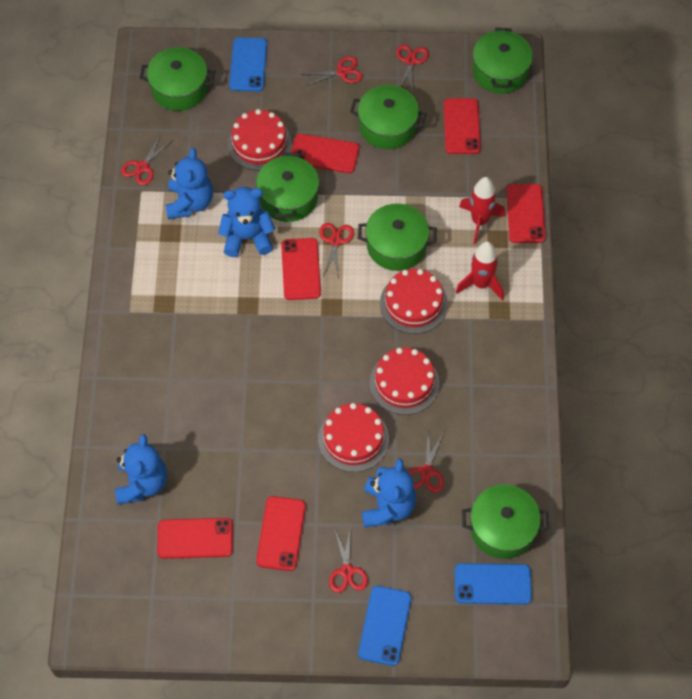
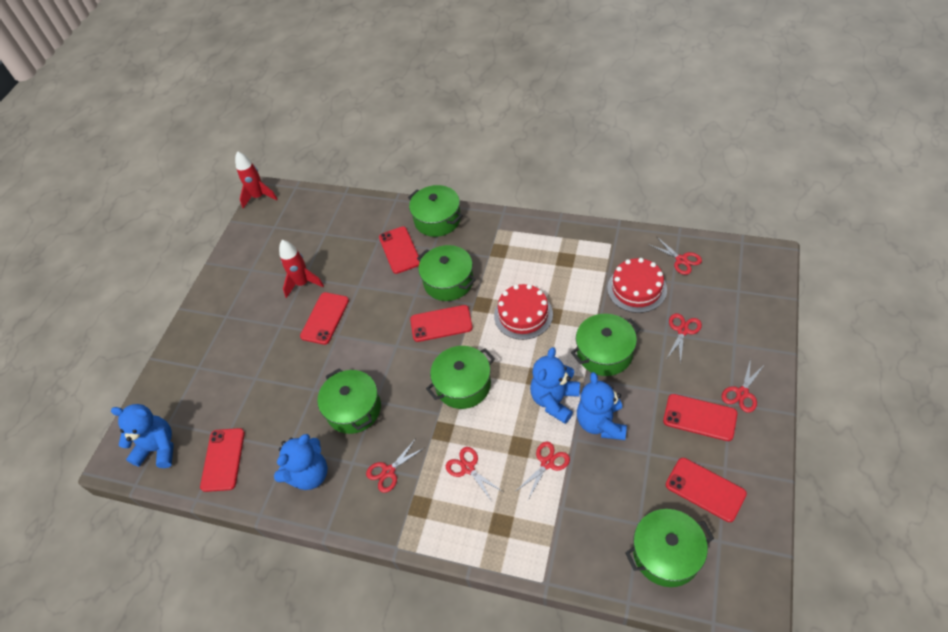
blue phone: [229,37,267,91] [358,586,411,666] [455,563,532,604] = 3 -> none = 0
red cake: [227,109,292,171] [318,403,389,472] [370,348,439,415] [380,269,448,334] = 4 -> [494,284,553,340] [607,258,667,313] = 2

